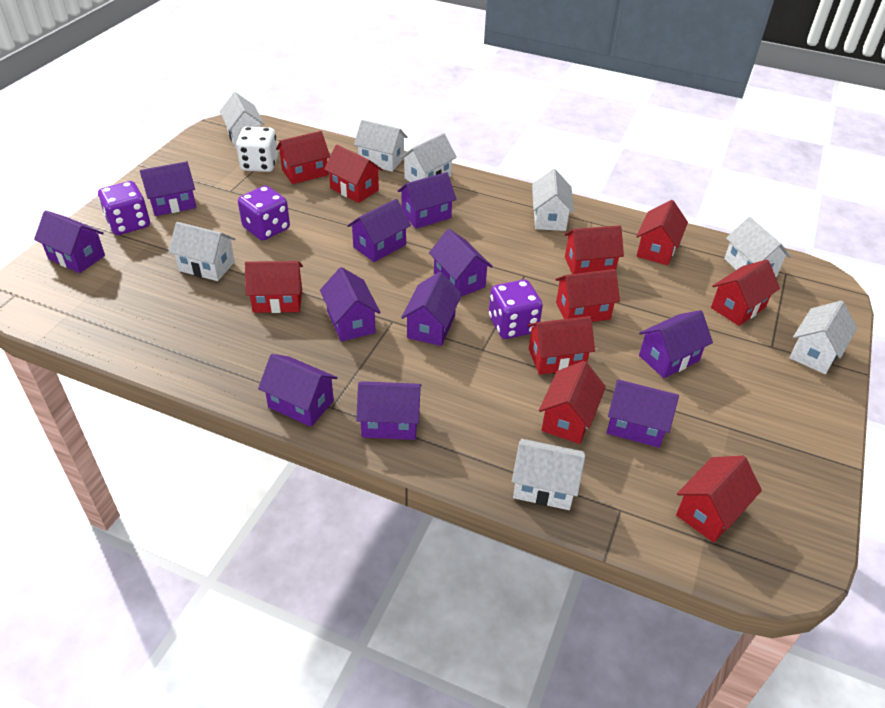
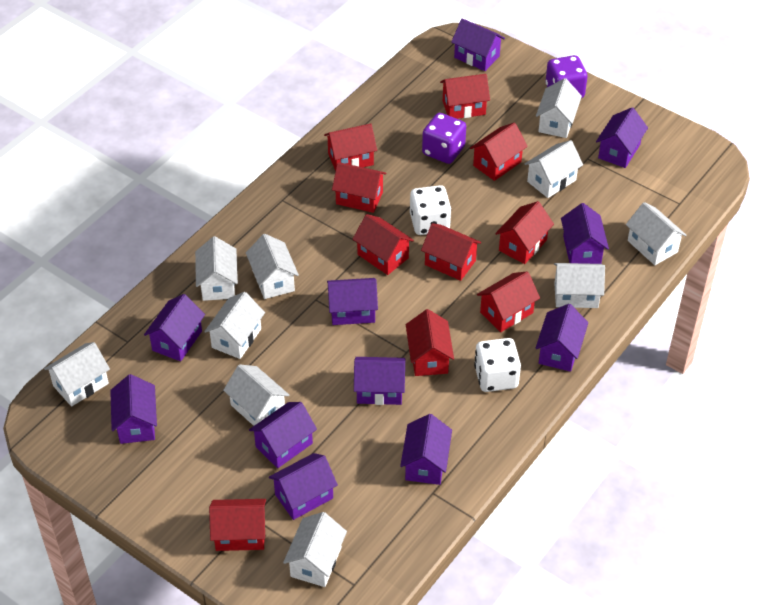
purple dice: [98,181,150,235] [238,186,290,241] [488,280,543,339] = 3 -> [422,113,466,164] [546,55,588,98] = 2
white dice: [236,127,278,172] = 1 -> [410,185,451,235] [474,338,521,392] = 2
white house: [169,222,236,281] [220,92,265,148] [354,120,408,172] [400,133,457,182] [512,439,585,510] [532,169,574,231] [724,217,791,277] [789,300,857,374] = 8 -> [44,342,110,407] [195,236,238,301] [204,292,265,359] [223,364,290,426] [246,234,299,299] [283,512,347,587] [525,140,583,198] [536,78,582,138] [554,263,605,308] [626,202,687,265] = 10

